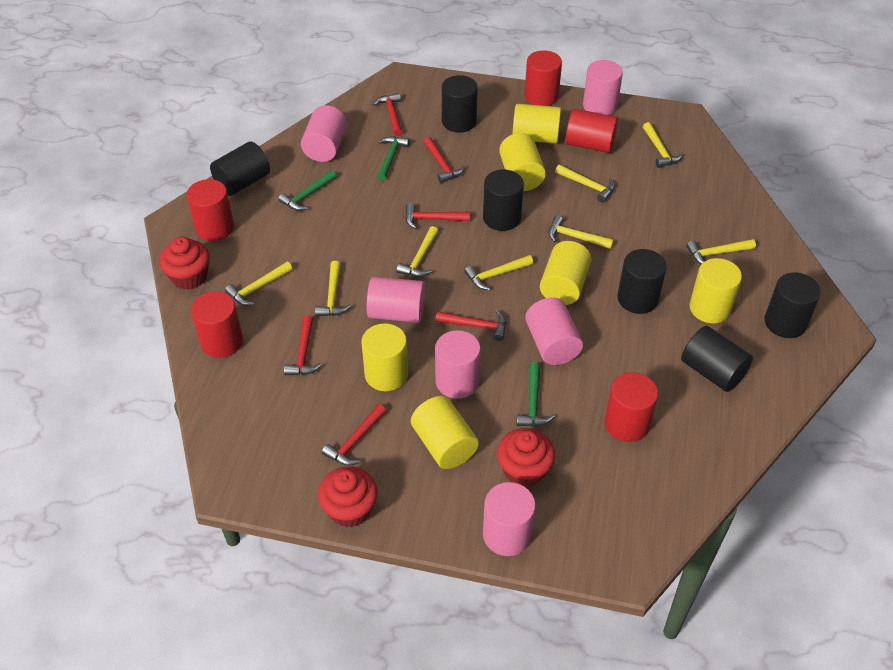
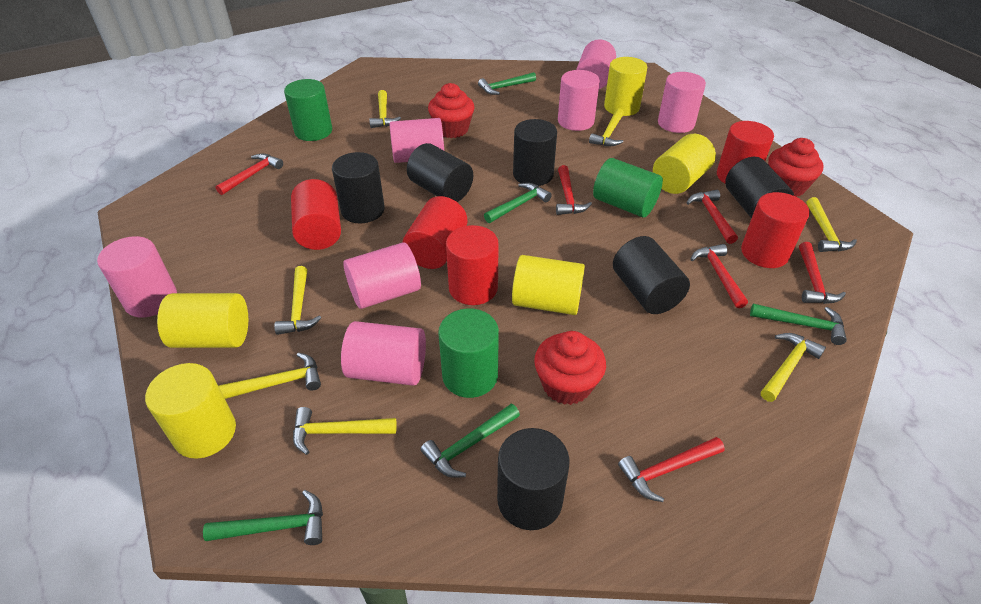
green cylinder: none = 0 -> [284,79,332,141] [438,308,499,398] [593,158,663,218] = 3
green hammer: [278,170,337,211] [377,136,410,181] [516,362,555,426] = 3 -> [203,490,323,545] [421,404,520,478] [478,72,536,95] [484,183,552,223] [750,304,847,345] = 5
pink cylinder: [301,105,347,162] [367,276,425,323] [435,330,481,399] [483,482,536,556] [525,297,583,365] [583,60,623,115] = 6 -> [97,236,177,318] [341,321,426,386] [343,242,421,309] [390,118,444,163] [558,70,600,131] [576,39,616,89] [658,72,706,133] = 7
yellow cylinder: [361,323,408,391] [411,396,479,469] [499,133,546,191] [513,104,561,144] [540,241,592,305] [689,258,742,323] = 6 -> [145,363,236,459] [157,293,248,348] [512,255,585,315] [604,57,647,116] [653,134,716,194] = 5
yellow hammer: [225,262,293,306] [315,261,351,316] [397,226,439,277] [464,255,533,290] [548,215,614,249] [555,164,615,202] [643,122,683,168] [686,239,756,264] = 8 -> [218,352,321,399] [274,266,321,335] [293,407,397,455] [369,90,401,128] [589,108,624,146] [761,333,826,402] [806,197,857,252] = 7

